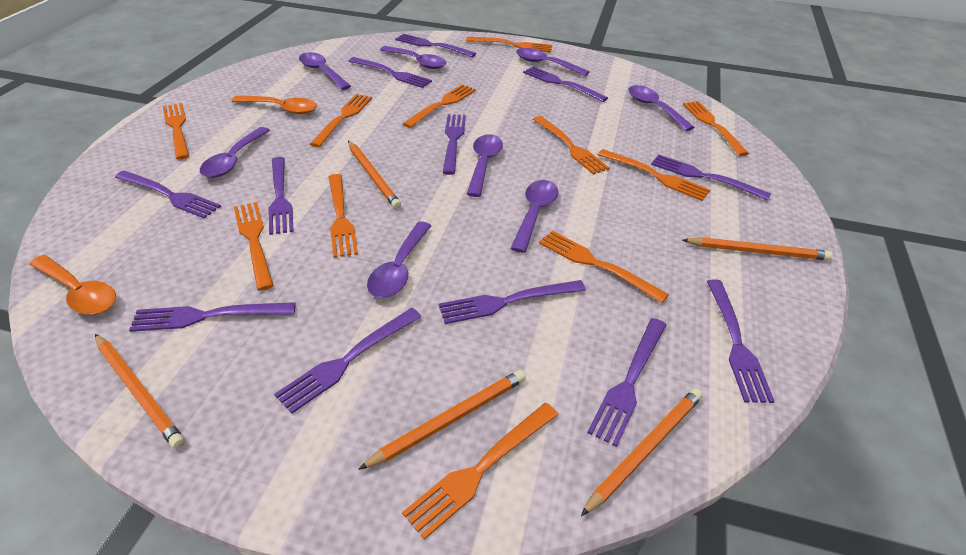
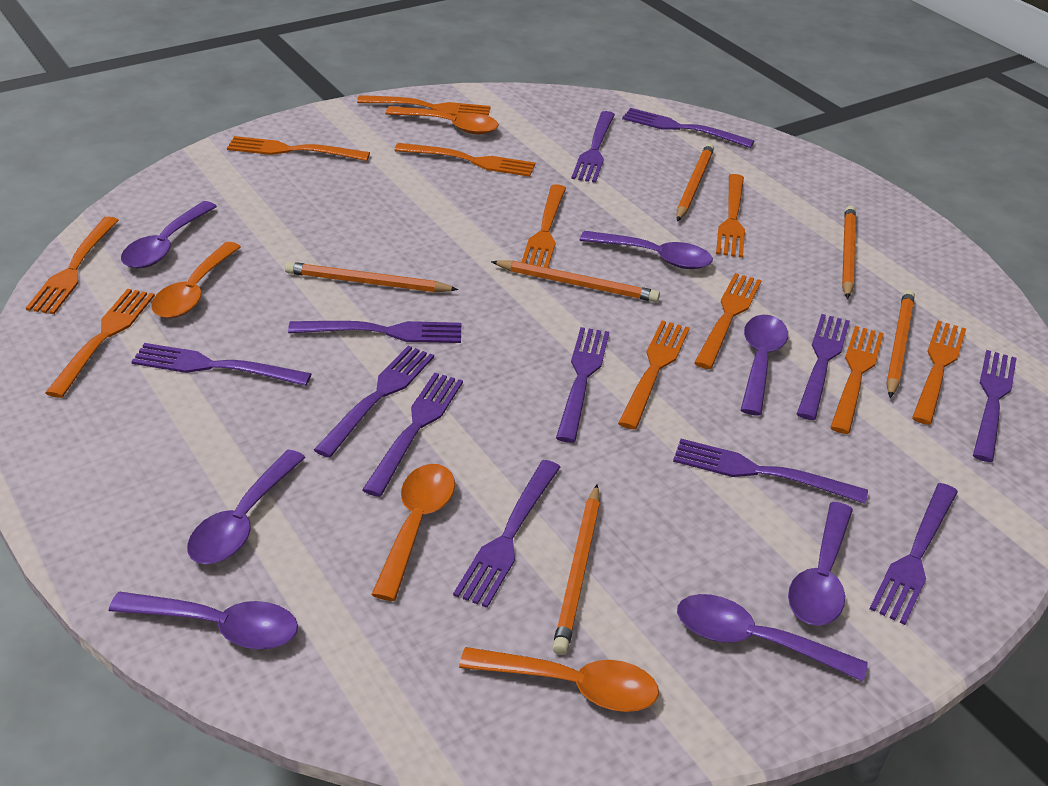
orange pencil: [95,334,185,449] [348,141,401,209] [358,370,526,470] [581,388,703,516] [683,237,833,261] = 5 -> [285,262,458,292] [491,260,660,302] [553,484,600,655] [676,143,714,221] [842,206,856,299] [886,290,915,398] = 6
orange spoon: [29,255,116,314] [231,96,317,114] = 2 -> [151,242,241,318] [371,464,455,601] [385,106,499,134] [459,647,659,712] = 4
purple spoon: [200,127,270,178] [299,52,351,90] [367,221,431,298] [380,46,446,69] [467,135,503,197] [510,180,559,253] [516,48,590,76] [629,85,695,131] = 8 -> [109,592,298,649] [121,201,217,269] [187,450,306,564] [580,231,713,269] [677,594,868,682] [741,315,788,416] [788,502,853,626] = 7

